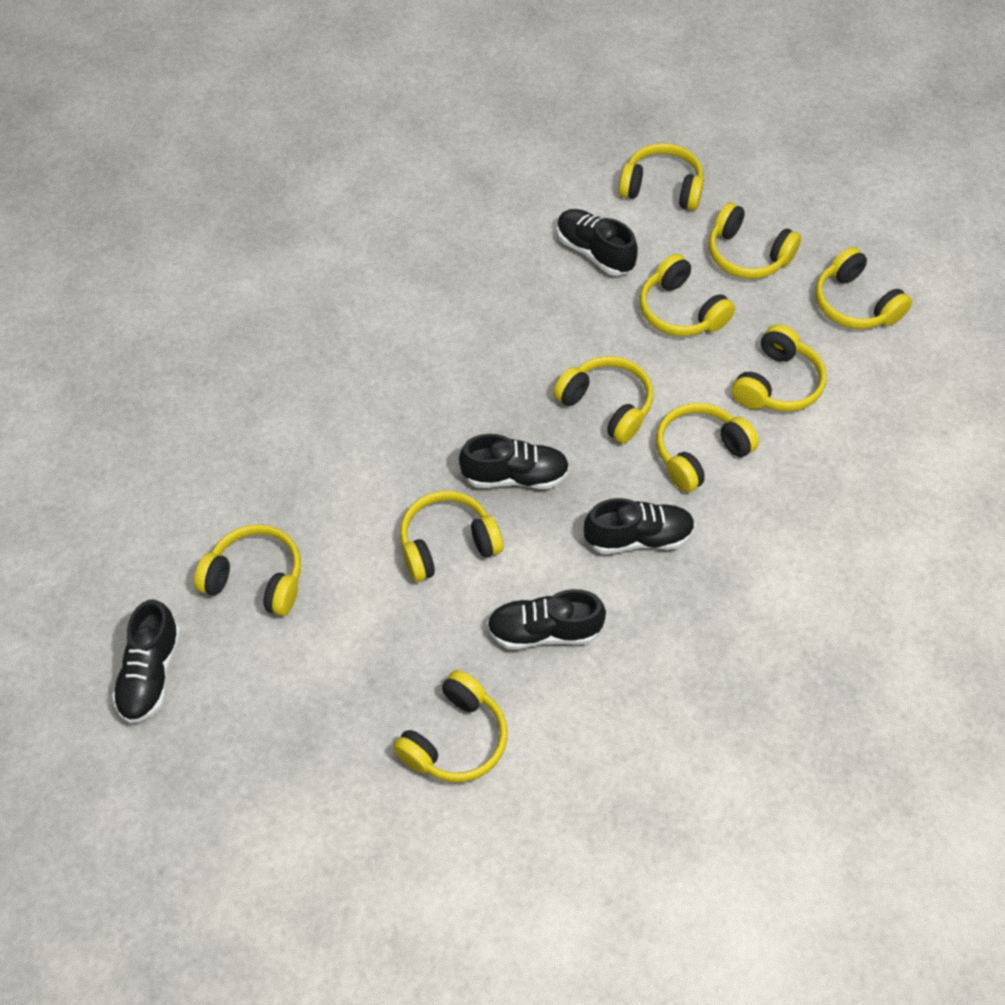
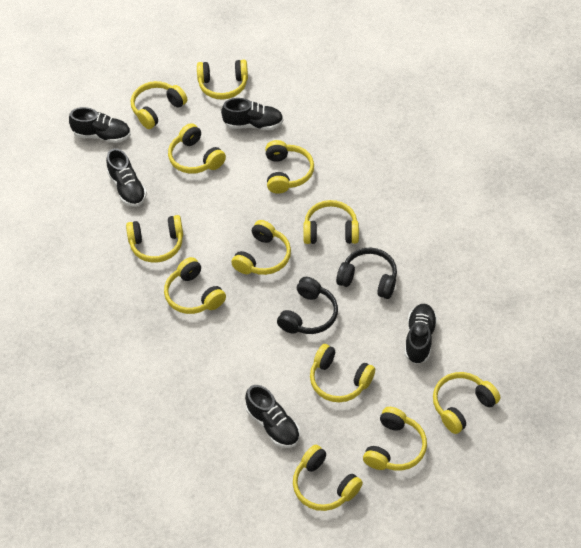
black headphones: none = 0 -> [277,277,338,334] [336,248,397,299] = 2
yellow headphones: [194,524,301,616] [393,670,508,782] [400,491,503,582] [553,356,653,444] [619,143,704,211] [640,254,735,336] [656,403,759,493] [709,202,801,279] [732,324,827,412] [815,247,912,329] = 10 -> [126,215,183,263] [131,81,187,129] [164,257,226,314] [168,123,226,174] [197,60,248,100] [231,220,291,275] [265,140,314,194] [293,445,363,511] [303,200,359,244] [310,344,375,402] [363,407,427,471] [433,372,501,434] = 12

